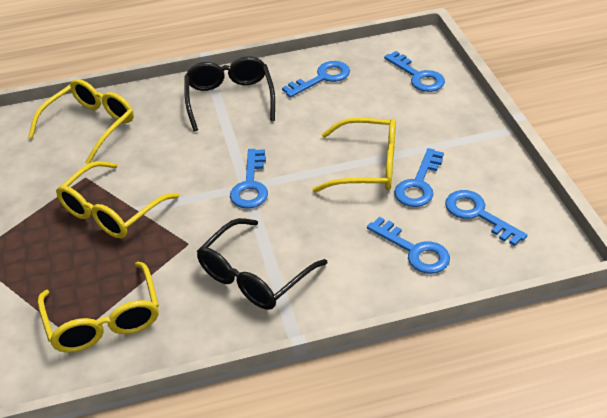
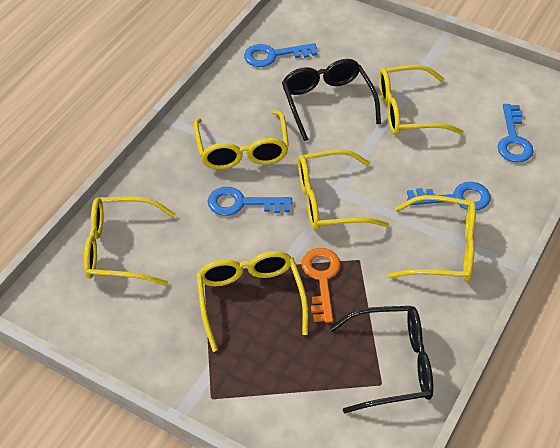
blue key: [230,149,268,209] [282,61,350,98] [367,217,450,274] [384,51,445,92] [394,148,444,207] [445,190,527,246] = 6 -> [208,187,292,216] [244,43,317,67] [407,182,491,210] [498,104,534,163] = 4
orange key: none = 0 -> [301,248,341,323] = 1
yellow glasses: [28,79,134,164] [38,262,159,353] [56,161,179,238] [312,118,396,193] = 4 -> [84,197,175,286] [194,110,289,169] [196,251,308,352] [298,150,389,231] [379,65,464,135] [387,195,476,282] = 6

